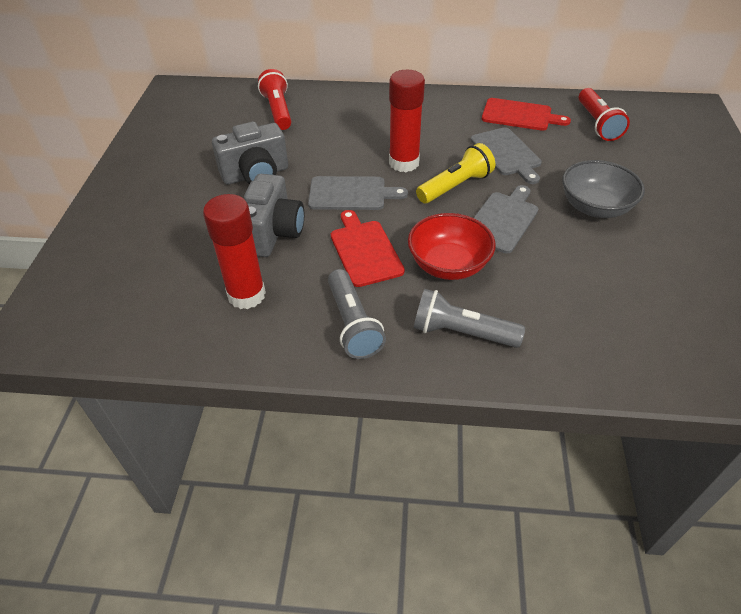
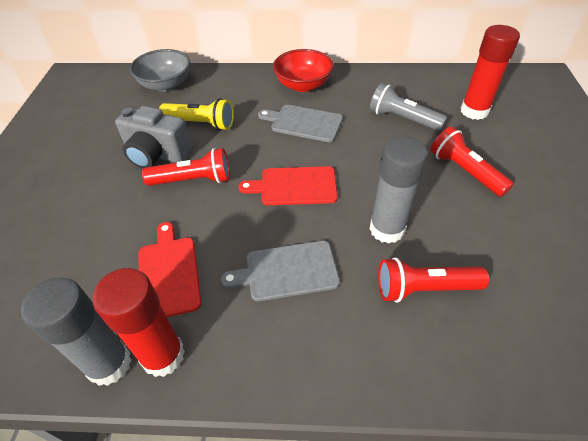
grey camera: [212,122,288,184] [244,174,304,257] = 2 -> [115,106,192,169] = 1
grey cutting board: [308,176,408,210] [470,127,542,184] [474,185,538,254] = 3 -> [221,241,340,301] [258,105,343,142] = 2
grey flashlight: [328,269,386,359] [414,289,525,348] = 2 -> [370,83,447,131] = 1
grey glue stick: none = 0 -> [21,277,132,386] [370,137,428,244] = 2
red flashlight: [258,69,291,130] [579,88,630,141] = 2 -> [142,148,230,186] [378,257,489,303] [430,126,514,197] = 3

